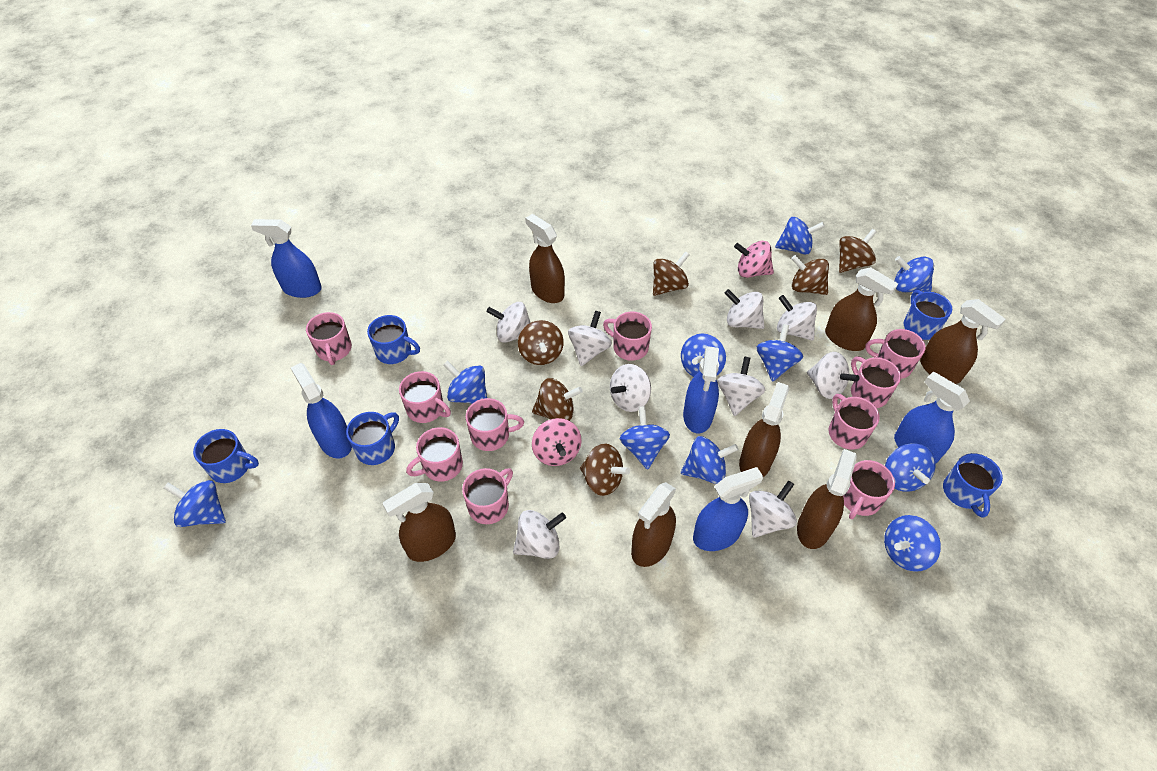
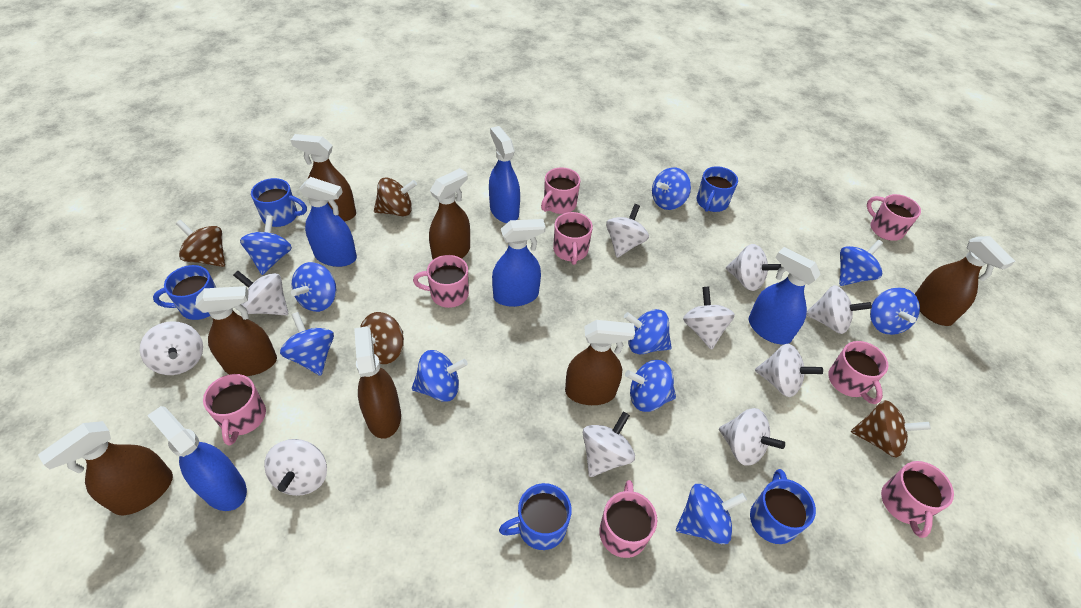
brown spinning top: [518,320,564,365] [532,378,583,421] [580,443,630,496] [653,251,689,296] [791,255,829,295] [839,229,876,273] = 6 -> [176,220,225,267] [360,312,404,364] [374,177,417,217] [851,400,931,458] = 4
pink mug: [306,312,352,365] [399,371,451,423] [406,427,463,482] [462,468,513,524] [466,398,524,451] [603,312,652,361] [829,394,880,449] [843,460,895,519] [851,356,901,408] [865,329,925,379] = 10 -> [203,374,266,446] [413,255,469,308] [541,167,580,214] [553,212,593,265] [599,480,657,558] [828,341,888,404] [867,194,921,241] [881,461,954,538] = 8
pink spinning top: [532,418,582,466] [734,241,774,278] = 2 -> none = 0
white spinning top: [487,302,531,343] [513,510,566,559] [568,311,612,366] [610,364,651,412] [717,357,765,416] [725,289,764,329] [749,480,797,538] [777,295,817,341] [807,352,859,399] = 9 -> [140,321,203,375] [233,271,288,315] [264,439,327,496] [583,411,635,477] [606,204,649,258] [683,287,735,350] [719,408,785,466] [726,244,782,291] [755,344,823,397] [806,285,872,334] = 10

